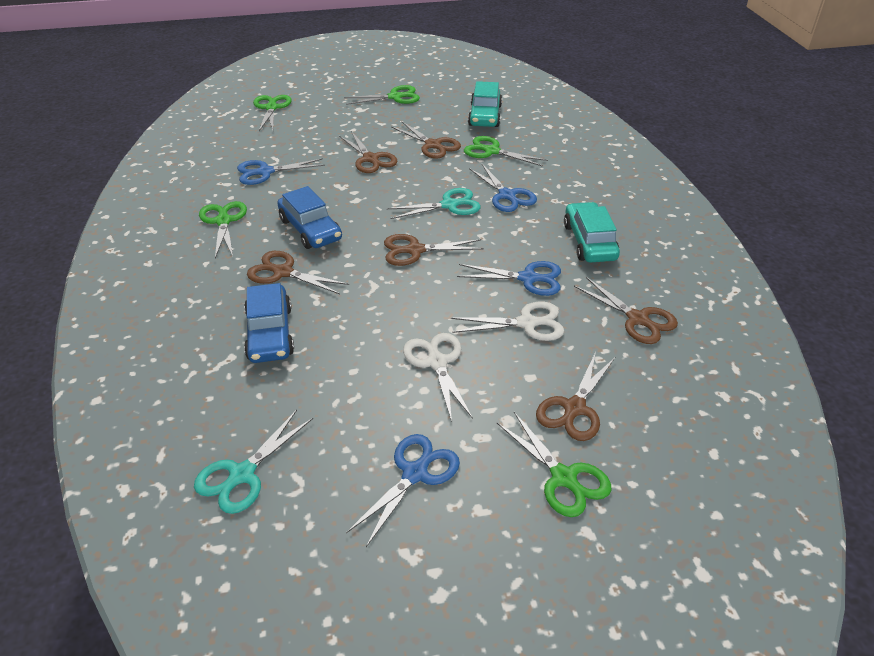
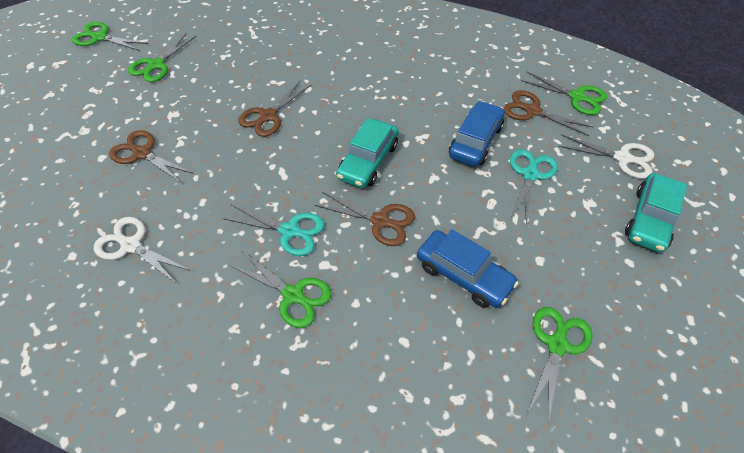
blue scissors: [237,158,325,185] [346,434,460,547] [457,261,561,296] [469,164,537,212] = 4 -> none = 0
brown scissors: [247,251,349,294] [339,131,398,173] [384,234,484,266] [391,122,461,159] [536,352,615,441] [574,277,678,344] = 6 -> [109,130,194,184] [238,80,311,137] [315,192,415,246] [503,90,593,136] = 4

